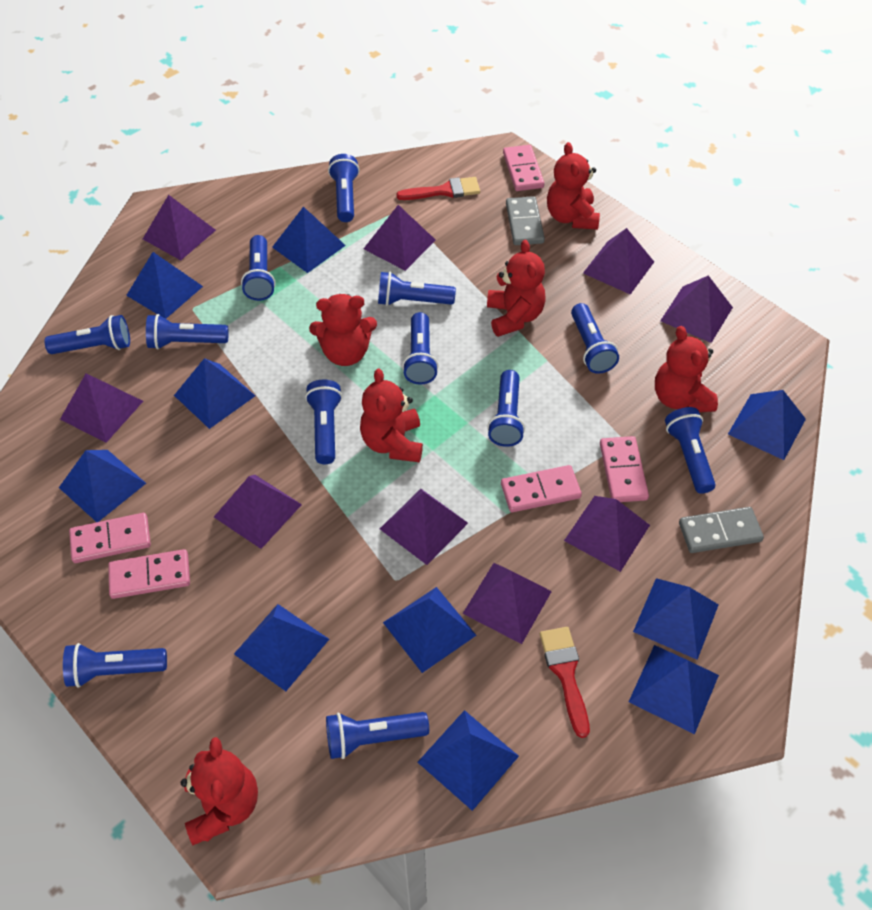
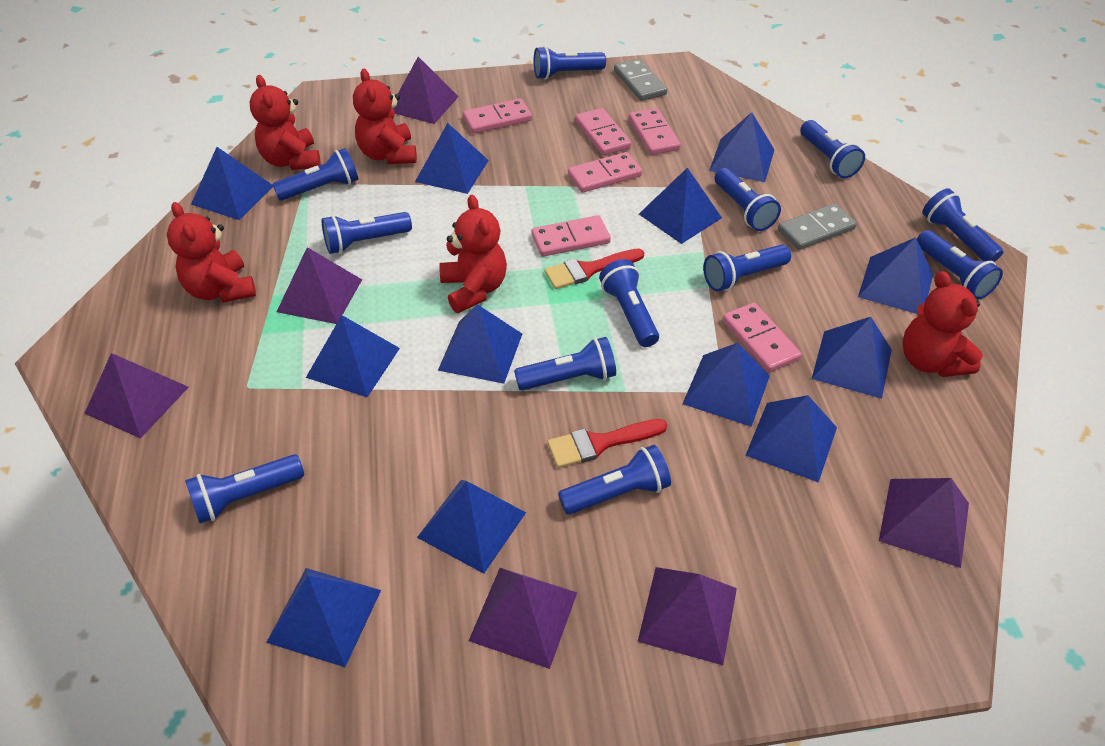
blue pyramid: [59,450,146,522] [126,252,203,319] [174,358,255,429] [234,604,329,691] [272,207,346,273] [383,587,477,673] [417,710,519,811] [629,645,719,734] [633,578,719,660] [728,390,806,460] = 10 -> [191,147,273,220] [266,568,381,667] [306,315,400,397] [415,123,489,194] [417,480,526,574] [438,304,522,384] [639,168,722,244] [683,343,770,427] [709,112,774,182] [745,395,837,482] [812,317,892,399] [858,237,933,314] = 12
pink domino: [69,513,151,563] [108,549,190,599] [501,465,582,512] [503,145,544,191] [600,436,649,502] = 5 -> [463,98,532,134] [532,215,611,257] [568,152,642,193] [575,108,631,155] [629,108,681,155] [722,303,802,372] = 6
purple pyramid: [60,373,143,443] [143,195,216,260] [214,475,302,549] [364,205,436,271] [380,489,468,565] [463,563,552,644] [564,496,650,572] [583,228,654,294] [660,275,733,343] = 9 -> [84,353,189,438] [277,247,362,324] [393,57,459,124] [469,568,577,669] [638,567,737,665] [879,478,969,568] = 6
red teddy bear: [181,737,258,846] [309,294,377,366] [360,368,423,462] [487,240,546,337] [547,142,600,230] [655,326,718,412] = 6 -> [167,202,256,303] [250,75,321,170] [353,69,417,164] [439,195,507,313] [902,271,983,377] = 5

